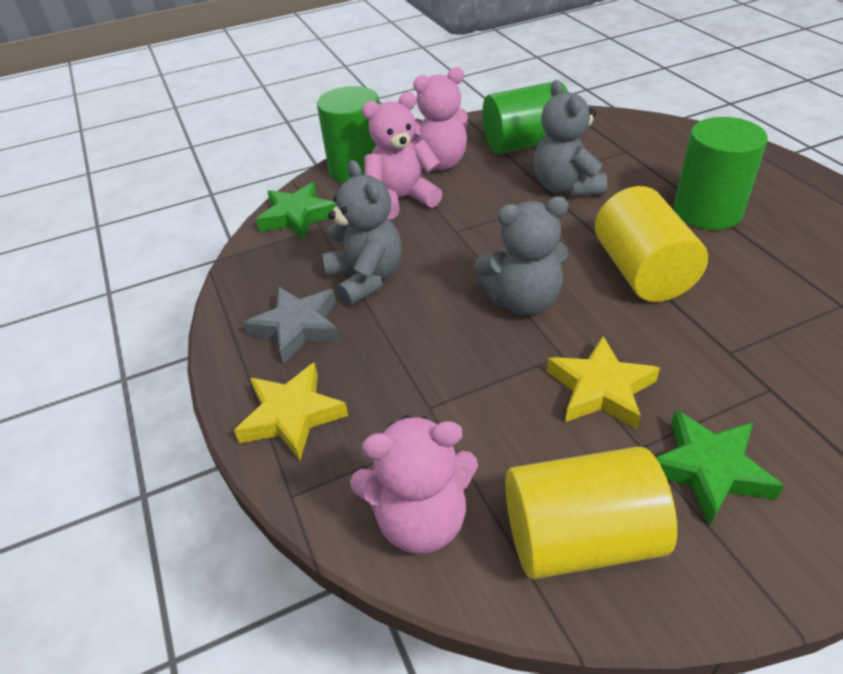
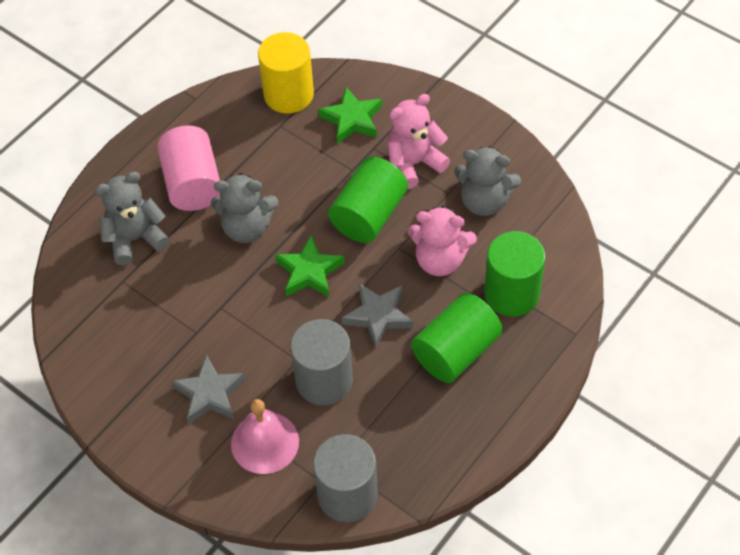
grey cylinder: none = 0 -> [290,319,353,406] [313,434,378,522] = 2
grey star: [244,287,341,364] = 1 -> [171,354,245,424] [342,283,413,348] = 2
pink bell: none = 0 -> [231,399,299,474] = 1
pink cylinder: none = 0 -> [157,125,220,211] = 1
pink teddy bear: [350,415,478,554] [362,92,442,219] [411,67,468,170] = 3 -> [387,94,450,189] [408,205,477,276] = 2
yellow cylinder: [505,446,677,579] [595,186,708,302] = 2 -> [258,32,314,114] = 1
yellow star: [234,363,348,460] [547,336,660,429] = 2 -> none = 0

